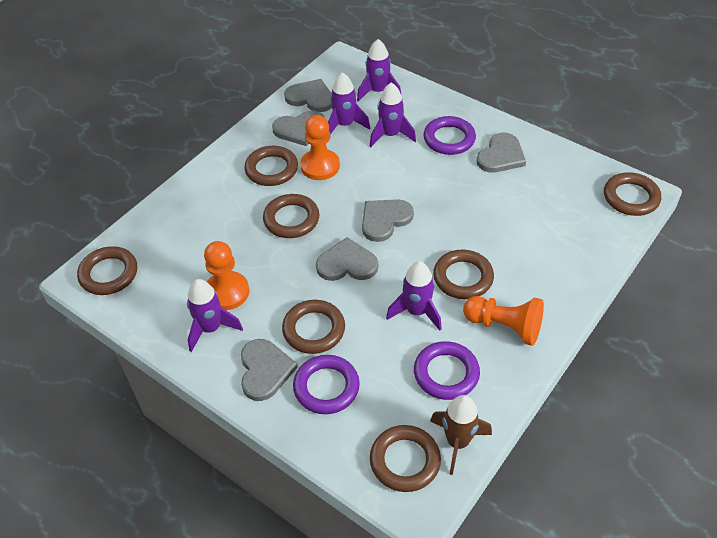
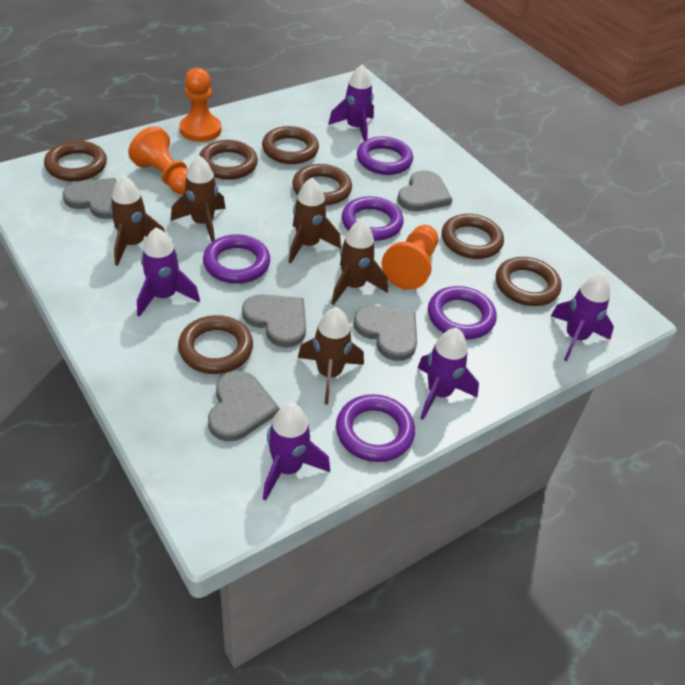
brown rocket: [430,395,492,475] = 1 -> [110,175,165,266] [171,155,226,242] [288,178,341,264] [298,307,364,404] [331,219,388,305] = 5
grey heart: [241,339,298,401] [272,111,325,146] [284,79,332,112] [316,237,378,281] [362,199,414,242] [476,133,526,173] = 6 -> [63,178,117,219] [208,371,279,441] [242,294,306,348] [353,306,417,361] [397,170,452,211] = 5
purple ring: [293,355,360,414] [414,341,480,400] [423,116,476,155] = 3 -> [203,234,270,284] [336,394,415,462] [342,196,403,241] [357,136,413,175] [428,286,497,339] = 5

